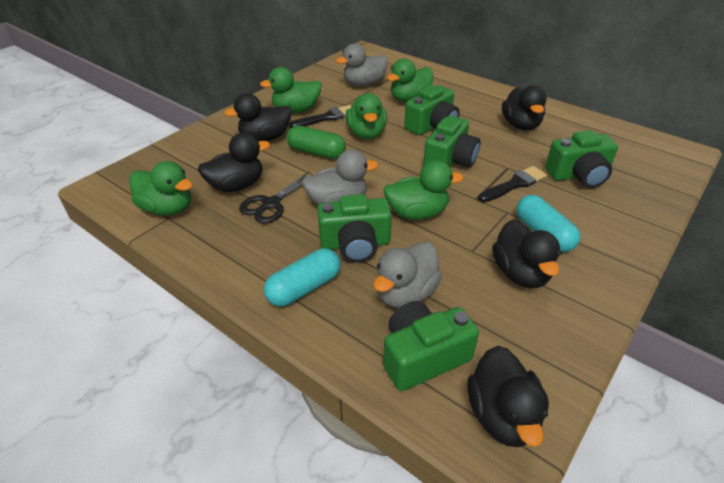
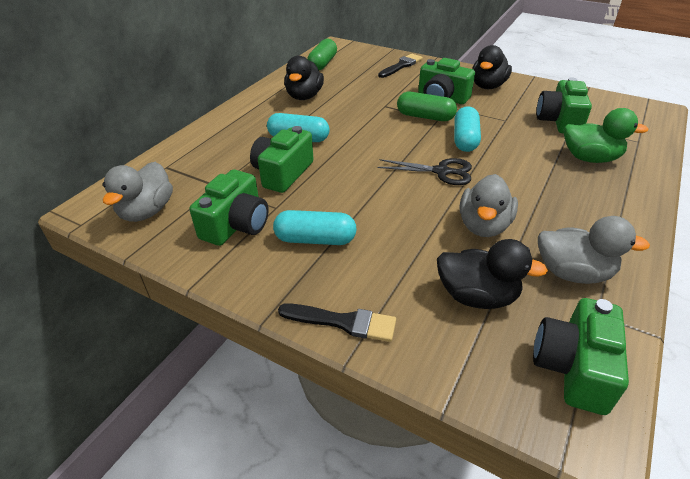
black duck: [198,132,270,192] [224,93,291,141] [467,346,549,447] [492,220,561,288] [502,85,547,130] = 5 -> [284,56,324,100] [437,239,548,309] [472,45,512,89] = 3
green capsule: [287,126,346,159] = 1 -> [307,39,337,71] [397,92,457,121] = 2
green duck: [129,161,193,216] [260,67,321,113] [346,93,387,139] [383,160,464,220] [387,58,433,102] = 5 -> [564,108,649,163] = 1
turquoise capsule: [264,248,341,306] [516,195,580,252] = 2 -> [267,113,330,142] [273,210,357,245] [454,106,481,152] = 3

